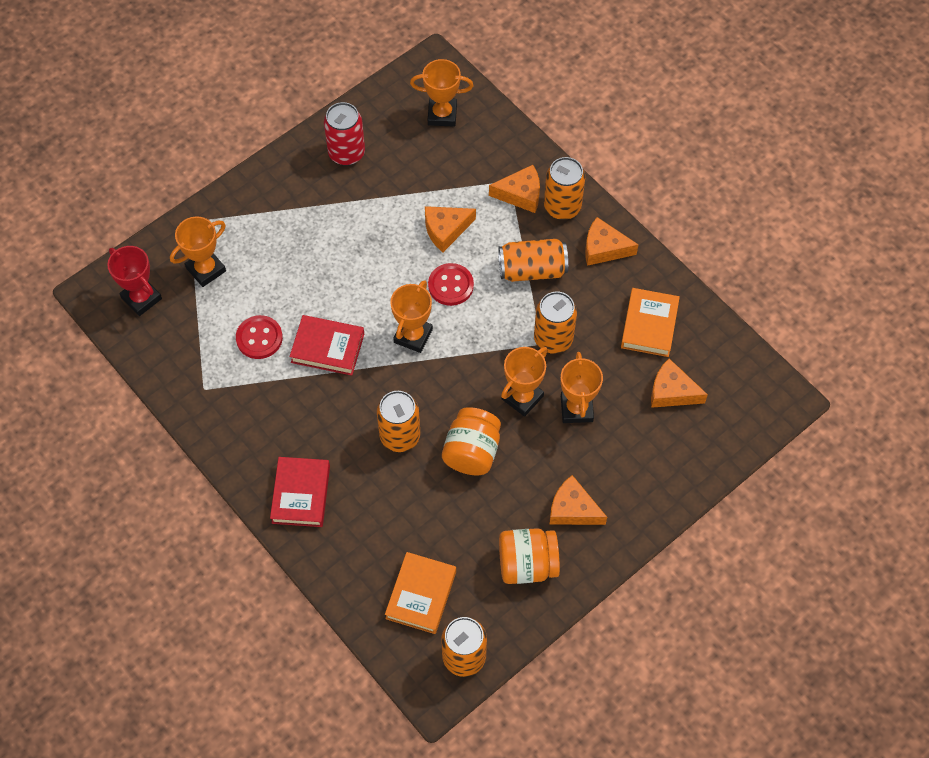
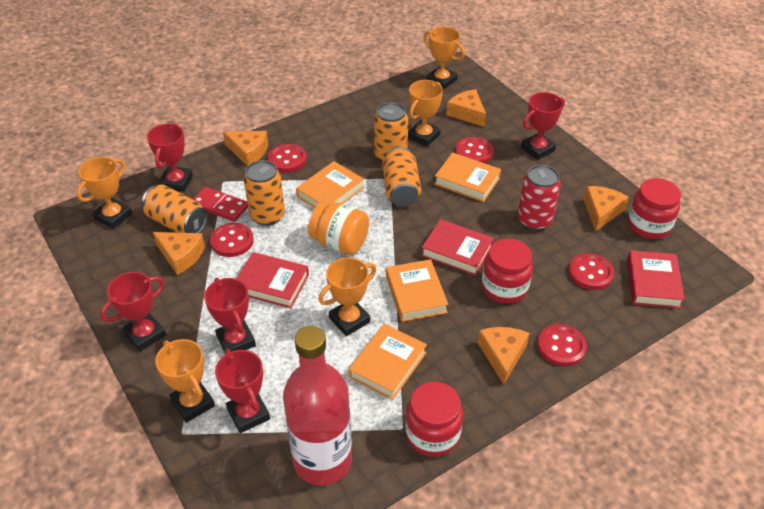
orange book: [385,552,456,634] [621,288,680,357] = 2 -> [296,161,364,208] [349,324,427,400] [386,259,448,322] [434,153,501,202] = 4
orange can: [377,391,421,452] [441,617,487,677] [498,239,568,282] [534,291,577,354] [544,157,585,220] = 5 -> [141,184,208,233] [244,160,285,226] [374,102,408,162] [382,146,421,207] = 4
orange jar: [442,407,501,476] [499,528,560,584] = 2 -> [308,201,369,255] = 1
red book: [270,457,330,527] [290,315,364,376] = 2 -> [236,252,309,308] [421,219,494,276] [627,250,685,308] = 3
red bottle: none = 0 -> [283,326,352,486] = 1
red button: [236,315,283,359] [428,263,474,306] = 2 -> [210,223,254,257] [268,144,307,173] [455,137,494,163] [537,324,587,366] [568,253,614,290] = 5
red domino: none = 0 -> [193,187,248,222] = 1
red jar: none = 0 -> [405,382,463,457] [482,238,533,303] [628,178,681,239] = 3
red trophy: [107,246,162,316] = 1 -> [100,272,166,351] [147,123,193,192] [204,278,256,352] [215,349,270,433] [521,92,565,160] = 5

